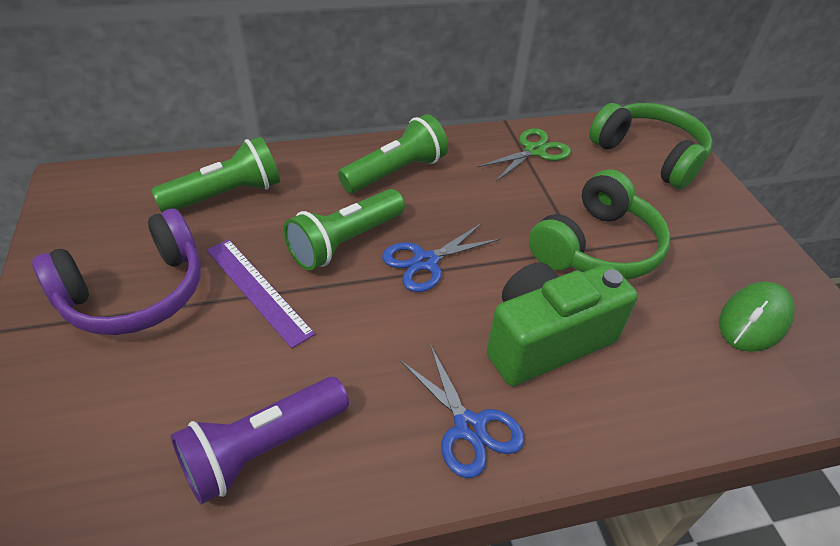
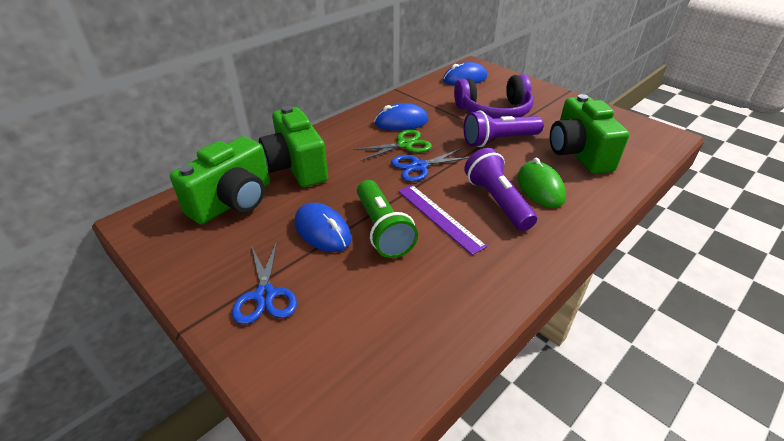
blue mouse: none = 0 -> [295,203,351,252] [374,103,428,131] [443,62,487,85] = 3
green camera: [487,262,638,386] = 1 -> [170,136,270,224] [259,106,328,187] [550,94,630,174] = 3
green flashlight: [151,137,280,212] [283,189,405,271] [338,114,448,193] = 3 -> [357,180,418,258] = 1
green headphones: [529,170,671,279] [589,103,713,189] = 2 -> none = 0
purple flashlight: [171,377,349,505] = 1 -> [463,110,544,147] [464,148,537,231] = 2

